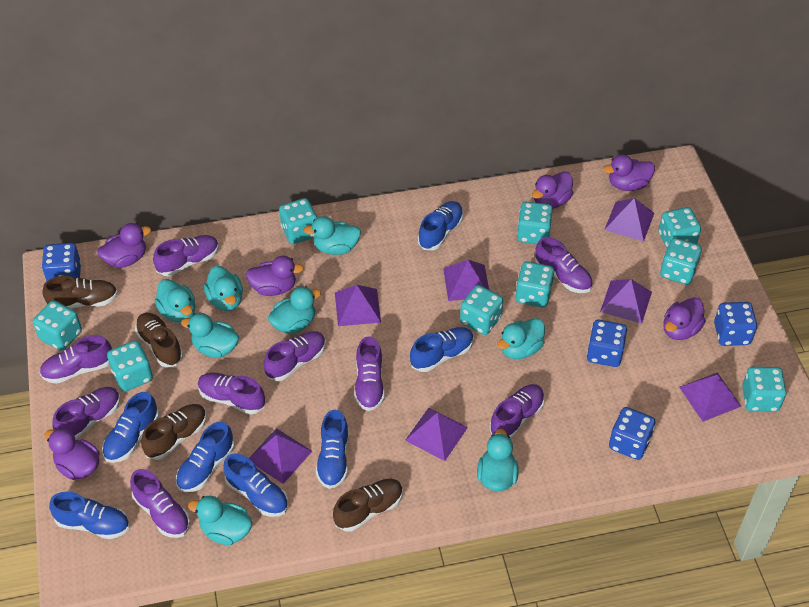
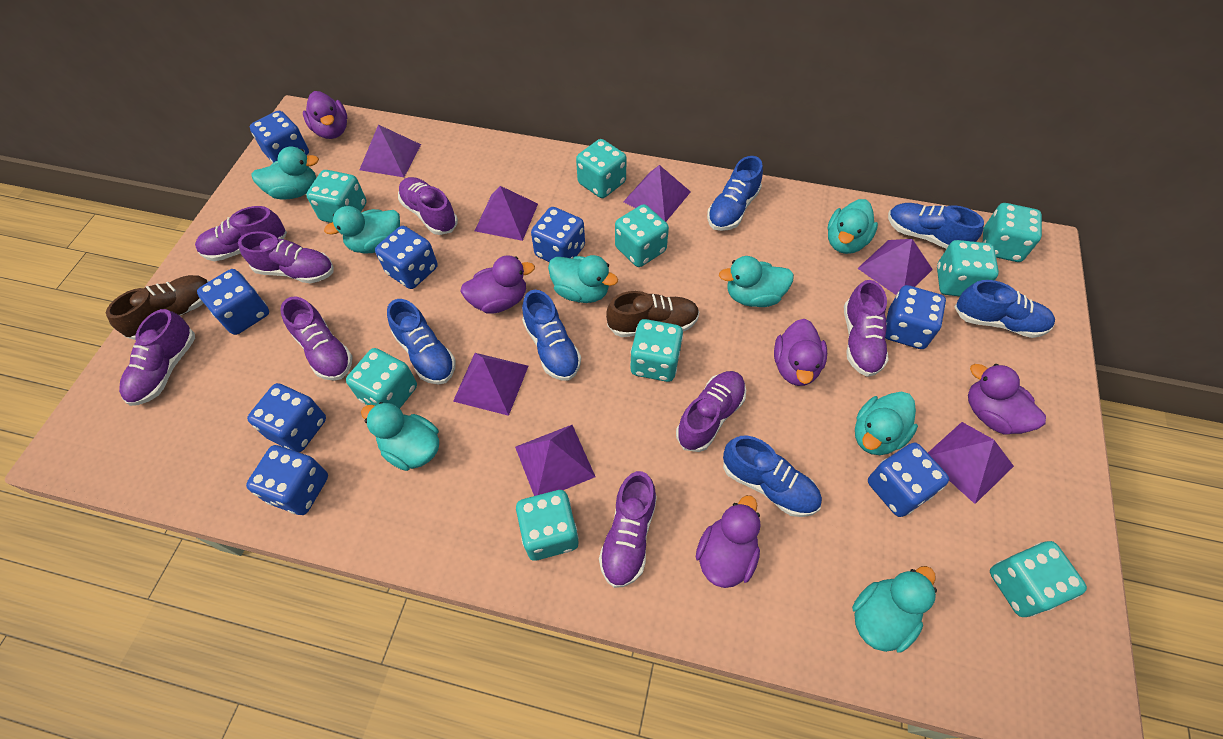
blue dice: [42,243,81,281] [587,320,627,367] [609,407,655,460] [714,302,757,346] = 4 -> [197,269,269,335] [246,445,328,515] [247,383,326,452] [250,111,309,163] [375,226,438,289] [531,207,585,262] [868,442,949,517] [885,285,946,349] = 8
blue shoe: [49,492,130,539] [102,392,159,463] [176,422,234,492] [223,453,288,517] [316,410,349,489] [410,327,474,372] [418,201,464,250] = 7 -> [387,299,456,385] [522,290,581,381] [707,156,763,231] [723,436,822,517] [888,203,984,249] [954,280,1055,338] = 6
brown shoe: [42,276,118,309] [135,313,183,367] [141,404,207,460] [333,479,403,531] = 4 -> [106,275,209,340] [606,291,699,337] = 2
purple duck: [44,428,100,480] [98,223,151,268] [246,256,304,296] [532,171,573,209] [604,154,655,191] [663,297,706,340] = 6 -> [303,91,347,139] [460,255,535,314] [696,495,761,588] [774,319,827,386] [968,364,1046,435] = 5
purple shoe: [39,335,112,384] [53,387,120,440] [130,469,190,538] [153,235,219,276] [198,372,265,414] [264,331,326,381] [354,336,385,411] [489,384,545,439] [535,237,593,293] = 9 -> [119,309,195,406] [195,206,287,261] [238,231,334,283] [280,297,353,381] [398,177,458,235] [599,471,657,588] [676,371,746,452] [844,280,889,377] = 8

